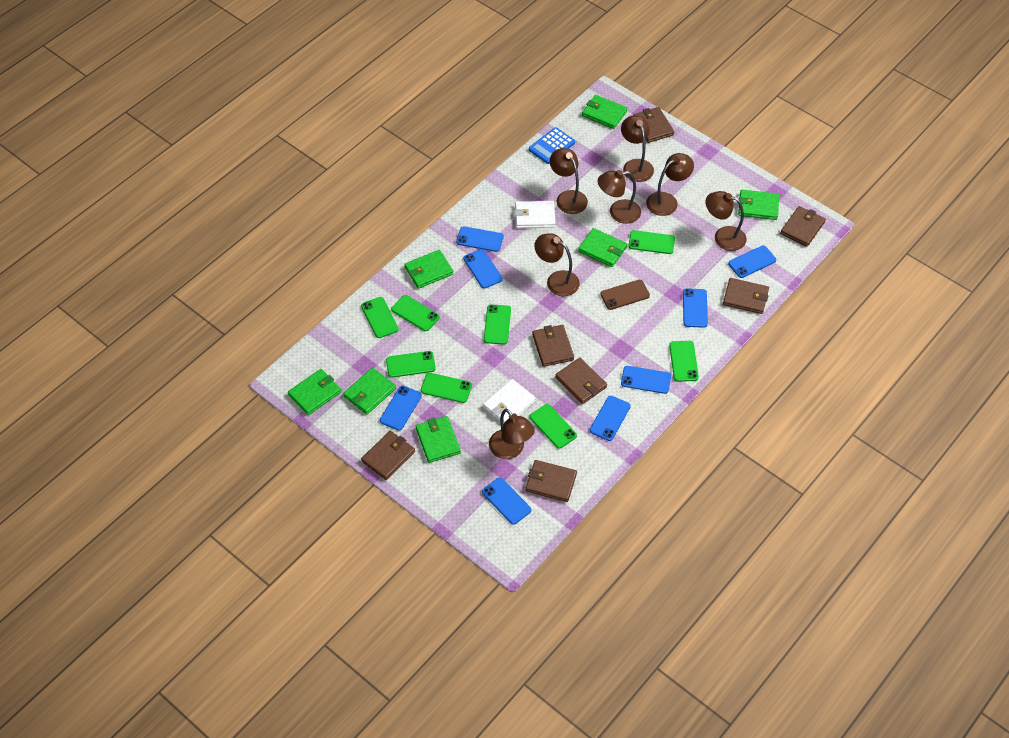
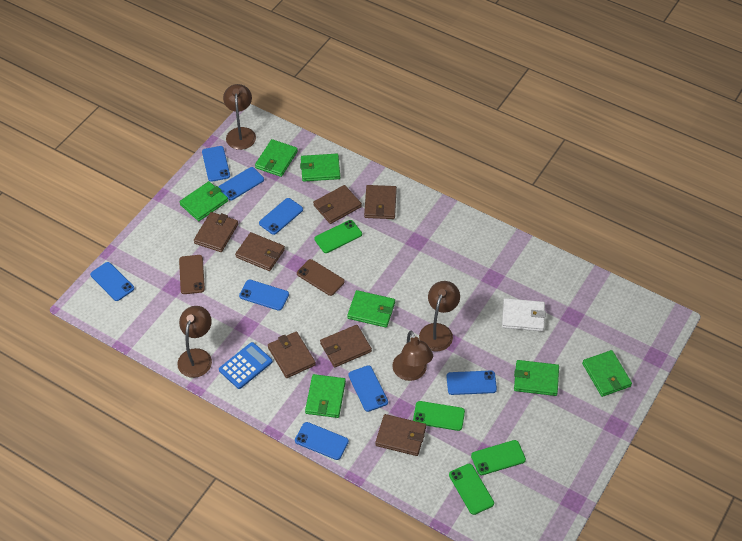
brown lamp: [489,409,535,459] [535,233,580,296] [550,148,588,214] [598,170,641,224] [621,116,654,182] [646,153,694,216] [706,191,747,251] = 7 -> [177,306,212,378] [223,84,256,150] [392,330,433,381] [419,281,460,351] = 4
brown phone: [600,280,650,310] = 1 -> [179,255,205,294] [297,259,345,296] = 2
green phone: [361,297,399,338] [386,351,436,378] [391,295,440,331] [421,373,472,403] [484,304,511,345] [530,404,577,449] [629,230,675,254] [669,341,699,382] = 8 -> [314,220,362,253] [413,401,465,431] [449,464,494,515] [471,440,526,475] = 4
white wallet: [483,379,536,423] [515,201,556,228] = 2 -> [502,298,546,331] = 1

